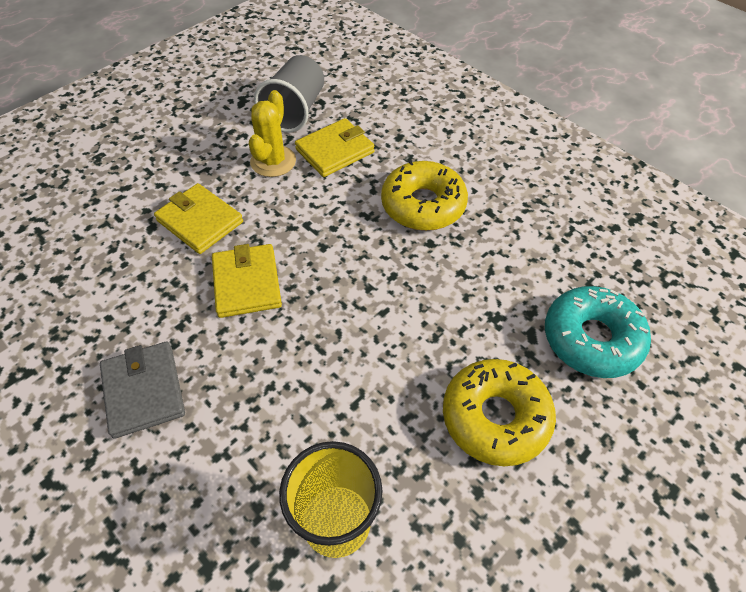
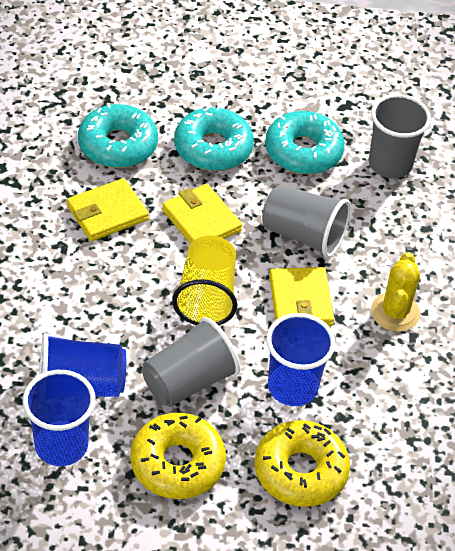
blue cup: none = 0 -> [23,370,96,466] [39,333,126,397] [266,313,335,406] = 3
grey cup: [254,55,324,133] = 1 -> [142,317,240,407] [262,184,351,258] [369,94,431,179] = 3
grey wallet: [100,342,185,439] = 1 -> none = 0
turquoise donut: [545,286,651,378] = 1 -> [78,103,158,168] [174,106,254,171] [265,111,345,174] = 3

